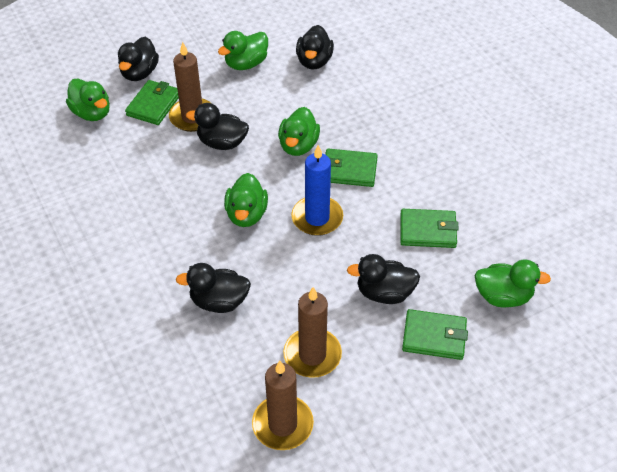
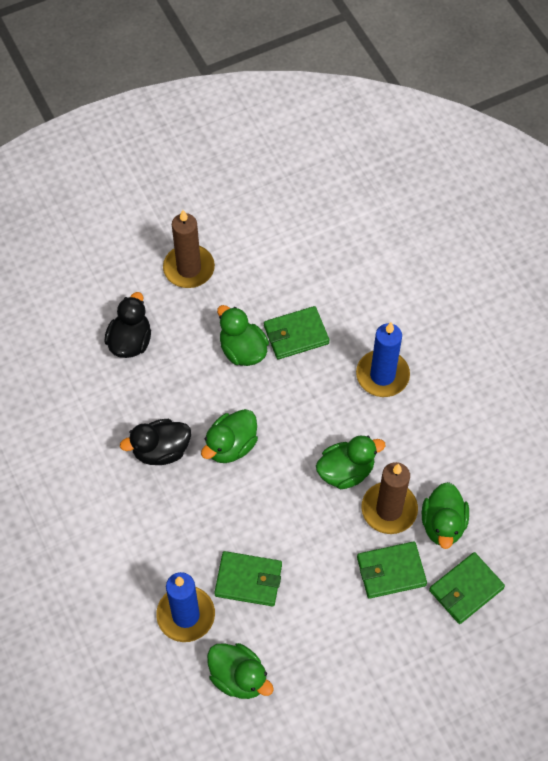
black duck: [118,37,159,81] [176,263,251,313] [186,103,249,150] [296,25,334,69] [347,254,420,304] = 5 -> [104,292,151,358] [120,419,191,465] = 2
blue candle: [291,145,343,236] = 1 -> [156,572,215,642] [356,322,410,397] = 2
brown candle: [169,42,212,132] [252,361,314,450] [283,287,342,378] = 3 -> [163,210,215,288] [361,462,418,534] = 2

